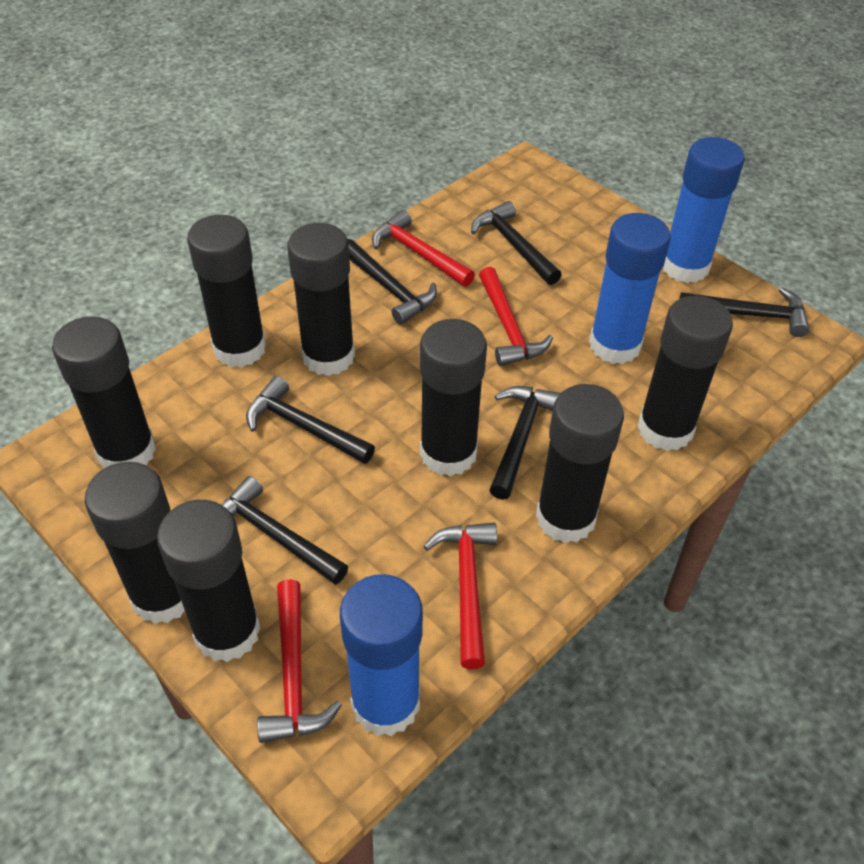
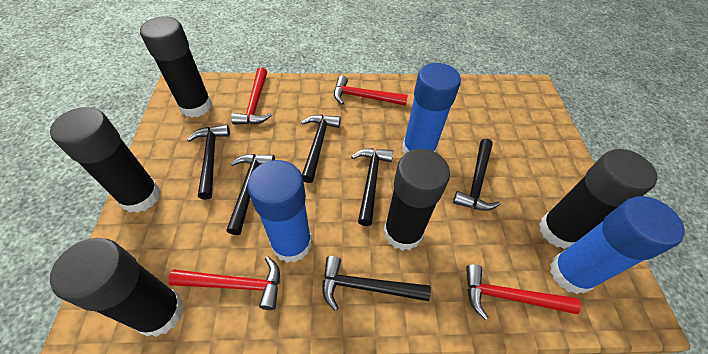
black glue stick: [52,316,156,468] [85,462,185,624] [157,500,261,662] [187,215,266,368] [287,223,355,376] [420,319,487,476] [536,384,624,543] [637,295,733,451] = 8 -> [50,107,161,213] [50,238,184,337] [140,16,212,118] [384,149,450,251] [539,149,658,249] = 5

